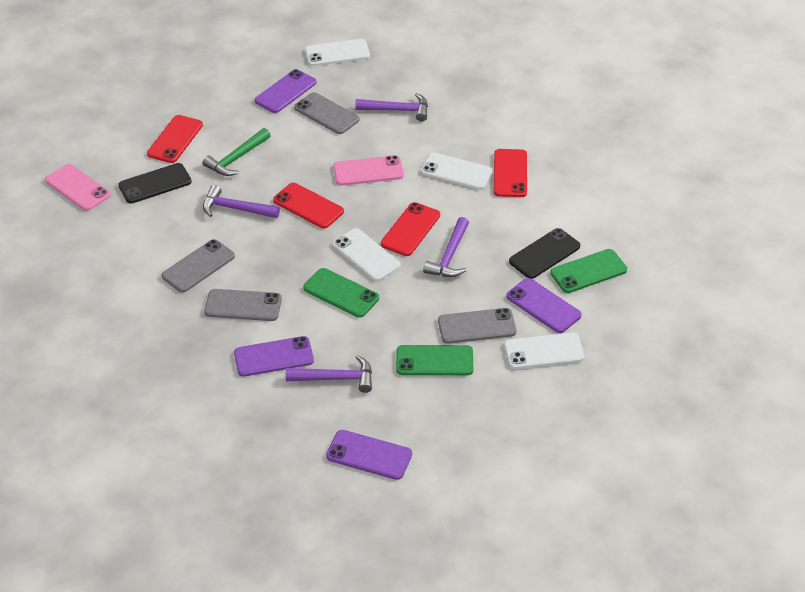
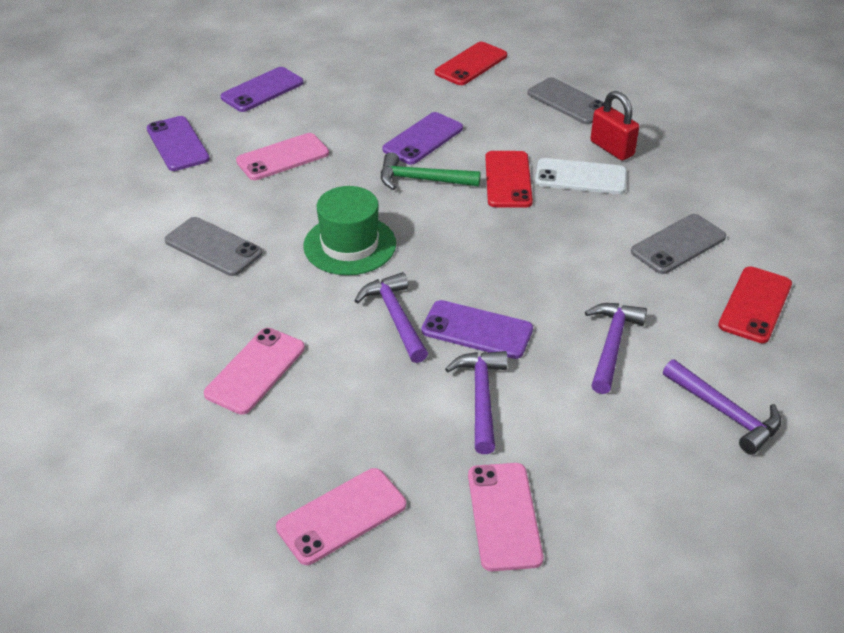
black phone: [118,163,192,204] [509,228,580,279] = 2 -> none = 0
green hat: none = 0 -> [304,186,396,275] = 1
green phone: [303,268,379,318] [396,345,473,375] [550,249,627,293] = 3 -> none = 0
grey phone: [162,239,235,293] [204,289,282,321] [294,92,359,134] [438,308,516,344] = 4 -> [165,217,263,276] [528,77,604,124] [631,214,726,274] = 3
pink phone: [45,164,111,211] [333,155,404,186] = 2 -> [204,328,305,414] [236,133,329,180] [276,468,406,565] [468,463,543,571] = 4
red padlock: none = 0 -> [590,91,639,160] = 1
red phone: [147,115,203,163] [273,183,344,228] [381,202,440,256] [494,149,527,197] = 4 -> [435,42,507,85] [485,151,533,208] [718,266,792,343] = 3
white phone: [305,39,370,66] [332,228,401,281] [421,153,493,190] [504,333,584,369] = 4 -> [535,158,627,194] = 1

